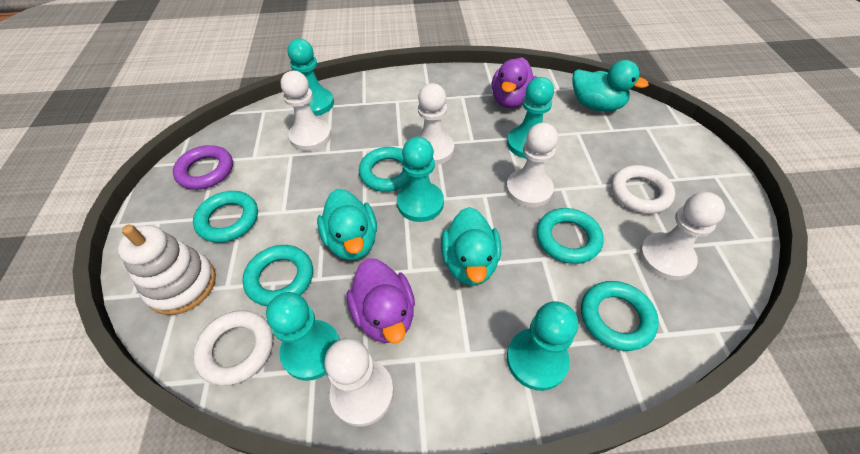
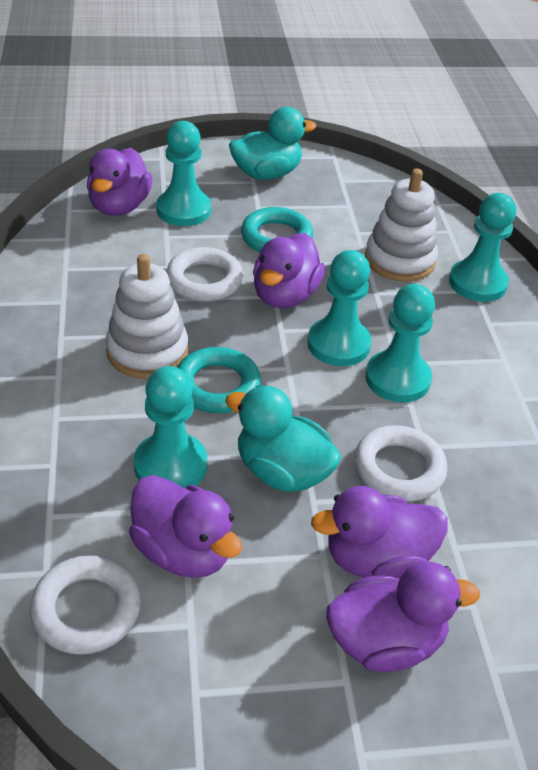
purple duck: [347,258,415,344] [491,57,537,108] = 2 -> [87,148,152,216] [129,475,242,578] [253,233,325,308] [311,486,447,579] [326,562,480,672] = 5
purple ring: [173,145,233,190] = 1 -> none = 0
turquoise duck: [317,189,377,260] [441,207,501,286] [572,60,649,112] = 3 -> [225,386,341,492] [229,107,316,180] = 2
turquoise ring: [193,191,258,243] [242,245,313,306] [359,147,410,192] [537,208,604,264] [581,281,659,351] = 5 -> [177,347,261,413] [241,207,313,252] = 2
white pawn: [281,71,331,151] [325,338,394,427] [416,83,454,165] [506,123,558,208] [639,192,725,280] = 5 -> none = 0
white ring: [193,310,273,386] [611,165,675,214] = 2 -> [30,555,141,655] [166,247,243,302] [354,425,447,502] = 3
white stacking toy: [118,225,216,315] = 1 -> [106,254,188,379] [365,169,438,282] = 2

